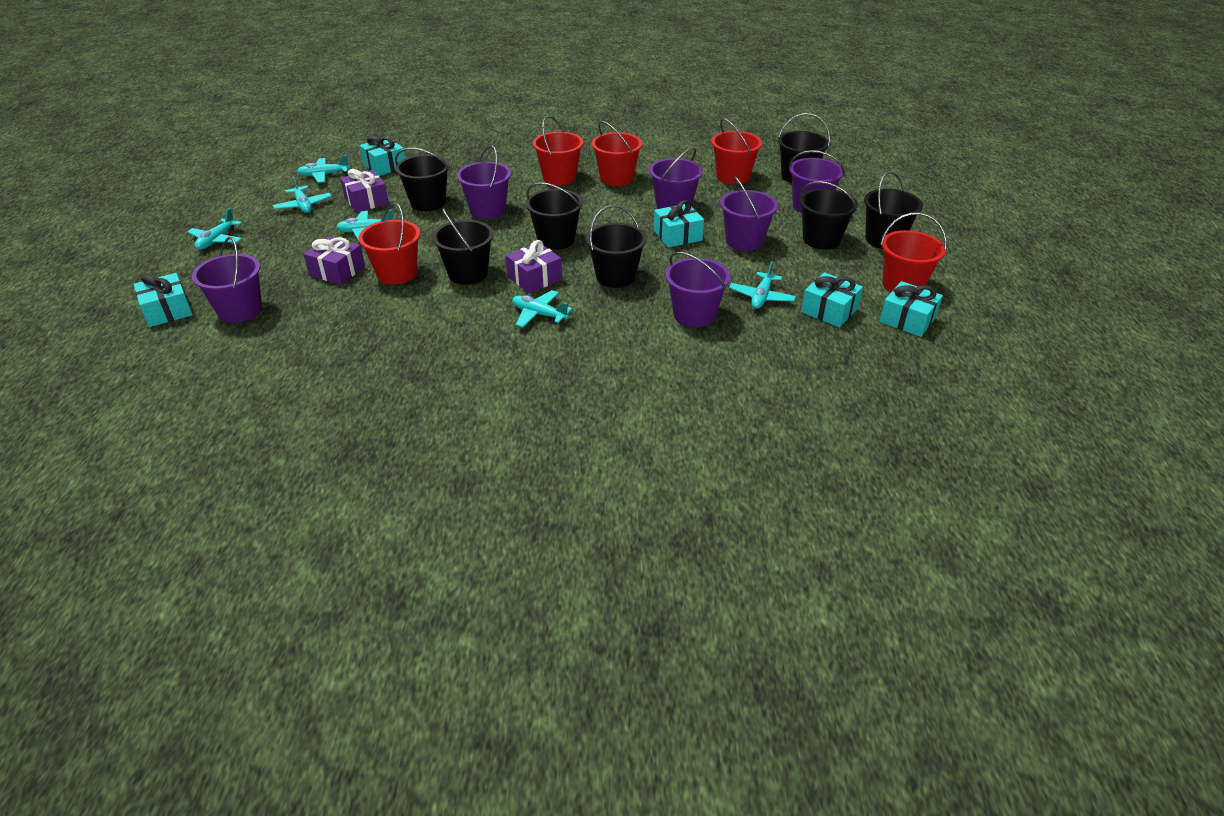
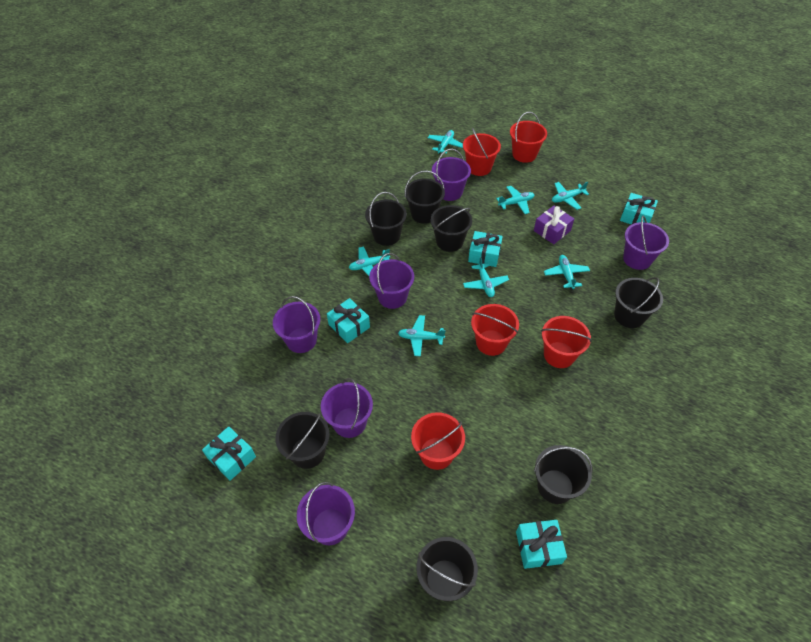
purple gift: [303,236,365,285] [340,169,389,212] [506,240,562,293] = 3 -> [534,206,574,244] = 1
turquoise plane: [187,208,242,250] [273,176,332,213] [297,155,350,183] [336,210,393,241] [512,290,572,327] [729,261,796,309] = 6 -> [349,246,390,276] [398,315,446,356] [428,130,463,154] [463,257,509,297] [496,186,535,214] [544,255,590,289] [552,182,589,210] = 7

